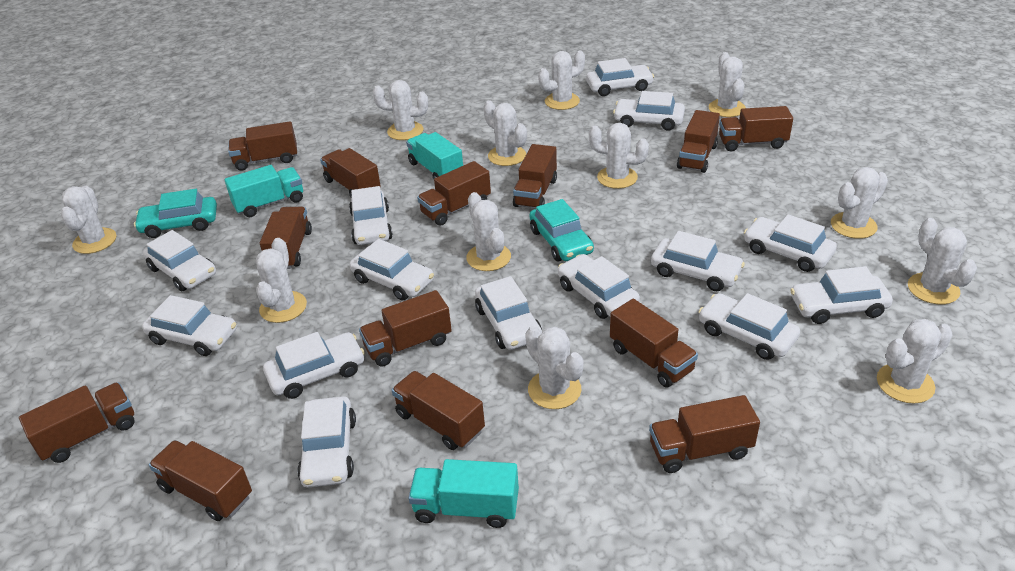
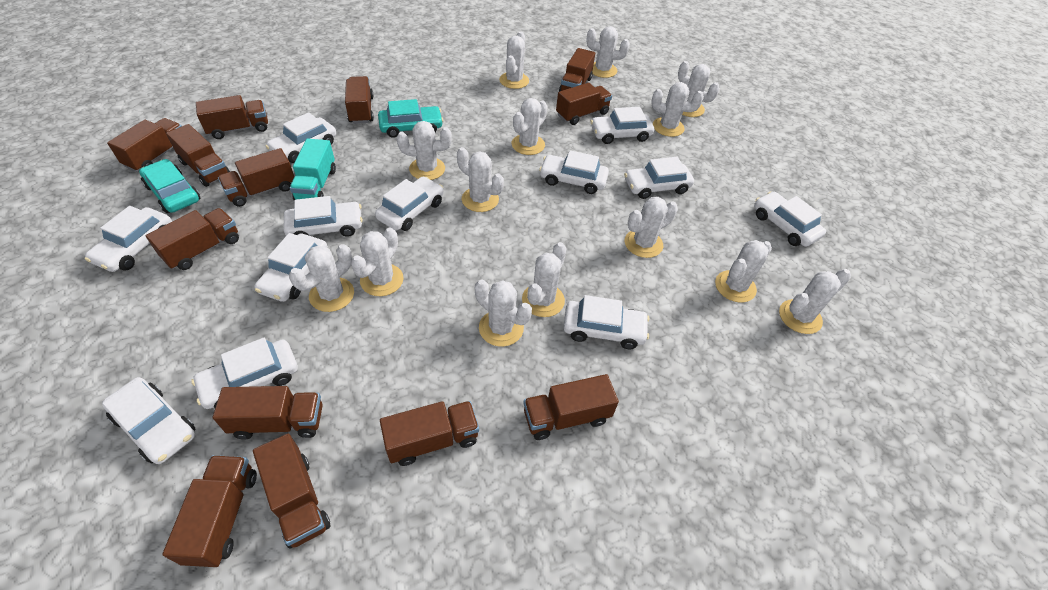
turquoise truck: [225,165,303,217] [406,132,463,179] [408,459,519,528] = 3 -> [290,138,336,201] = 1
white cactus: [61,186,116,254] [256,238,307,323] [372,80,428,140] [466,192,511,271] [483,100,527,166] [525,326,584,409] [538,51,585,110] [589,123,649,189] [709,52,746,117] [831,167,888,239] [877,319,953,403] [908,218,977,304] = 12 -> [289,244,354,312] [351,228,404,296] [397,121,452,180] [457,147,504,212] [475,280,532,347] [499,32,529,89] [512,98,548,155] [522,242,567,317] [586,26,630,78] [625,197,678,258] [651,82,704,137] [678,61,720,117] [715,240,772,303] [779,269,851,334] = 14
white car: [142,295,237,356] [143,230,216,291] [263,332,365,399] [297,396,356,487] [349,186,393,245] [350,239,434,301] [475,276,542,350] [558,254,640,319] [586,58,654,96] [613,91,685,131] [651,231,745,291] [698,293,800,360] [744,214,837,272] [790,266,893,324] = 14 -> [85,206,172,272] [102,377,195,464] [191,338,298,409] [254,233,328,302] [265,112,336,163] [283,196,363,237] [375,177,444,231] [539,150,609,194] [563,295,649,349] [591,107,654,144] [624,157,694,199] [754,191,826,247] = 12

